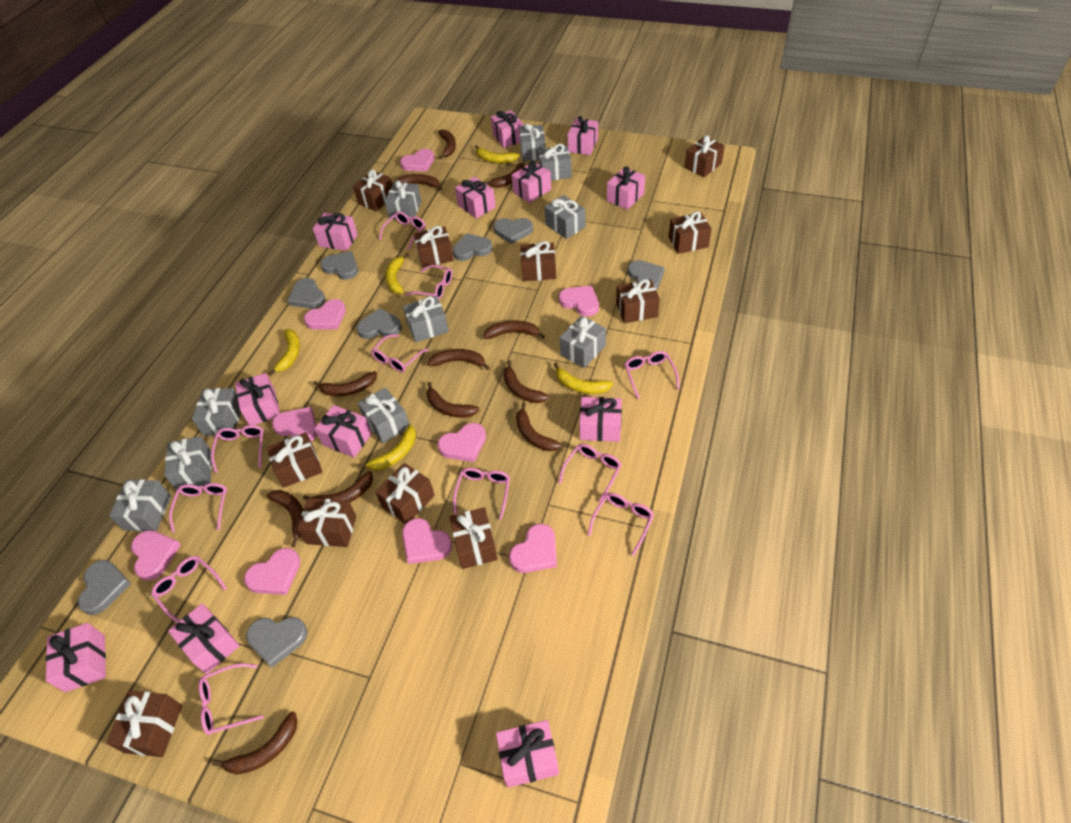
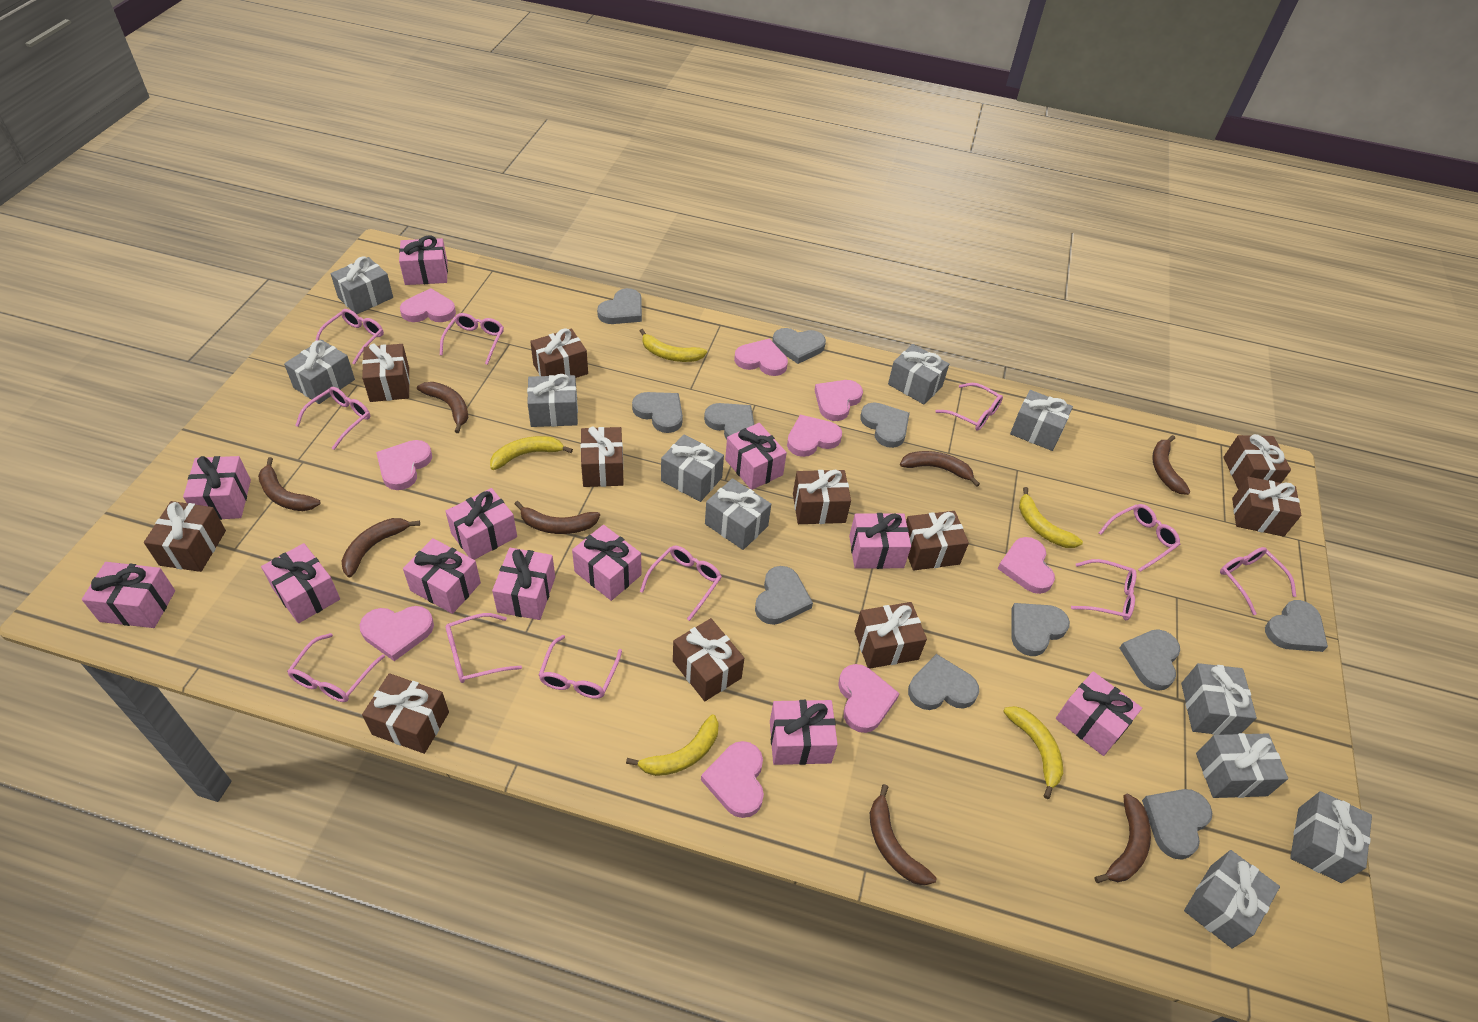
brown banana: [212,711,298,774] [266,490,304,547] [303,471,373,502] [313,371,377,396] [395,174,442,190] [427,382,480,418] [428,349,490,370] [438,129,456,160] [483,321,545,339] [484,163,525,188] [503,360,549,403] [516,402,562,451] = 12 -> [258,457,321,511] [341,518,420,577] [417,382,468,433] [515,501,600,534] [870,784,936,886] [900,451,980,487] [1095,794,1151,883] [1152,435,1191,495] = 8
grey gift: [109,479,171,532] [164,436,212,491] [192,388,241,436] [358,387,409,444] [385,180,422,221] [403,296,449,343] [519,123,546,161] [538,144,572,180] [545,195,585,239] [560,316,606,368] = 10 -> [284,340,355,404] [330,256,393,314] [527,374,578,427] [661,434,724,502] [705,478,771,550] [888,344,949,404] [1010,390,1073,451] [1181,663,1257,735] [1184,850,1280,948] [1196,733,1288,798] [1290,791,1372,883] = 11
grey heart: [78,560,131,615] [246,617,307,668] [287,278,326,309] [320,251,358,280] [356,308,402,339] [452,233,493,261] [493,218,533,244] [627,260,665,290] = 8 -> [597,288,642,324] [632,392,683,433] [704,403,754,439] [755,566,813,625] [772,328,826,364] [860,403,910,448] [908,654,979,710] [1012,603,1070,656] [1120,629,1180,691] [1142,789,1212,860] [1265,600,1328,652] = 11

